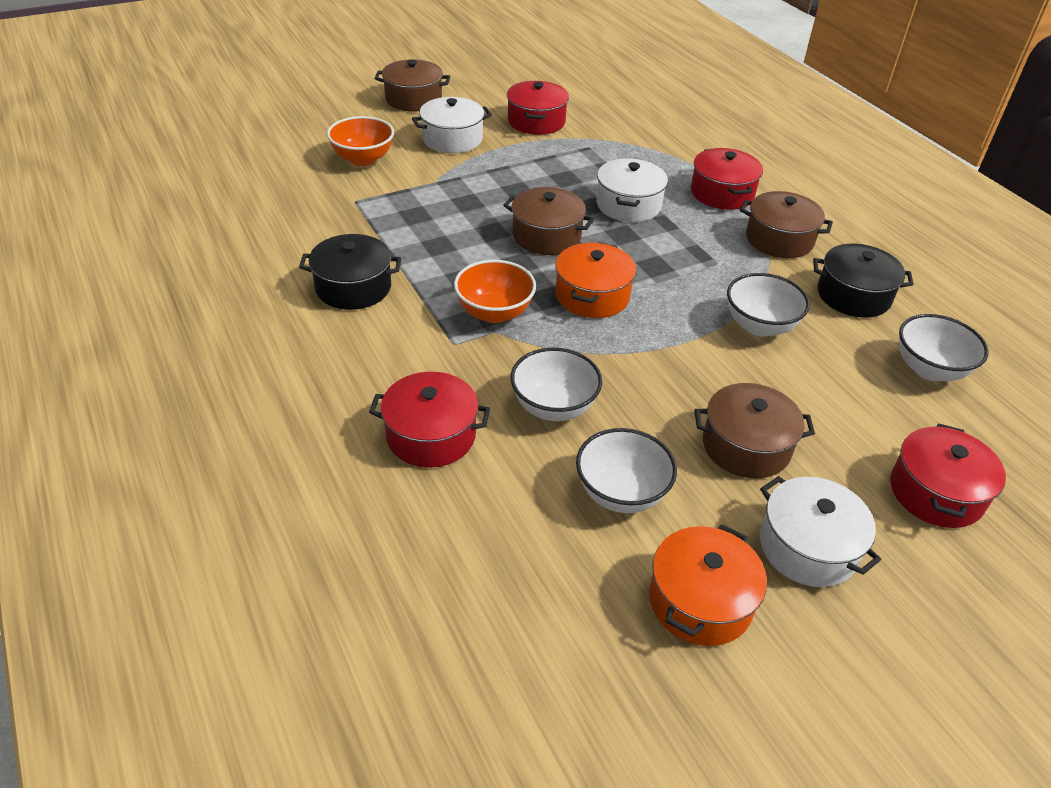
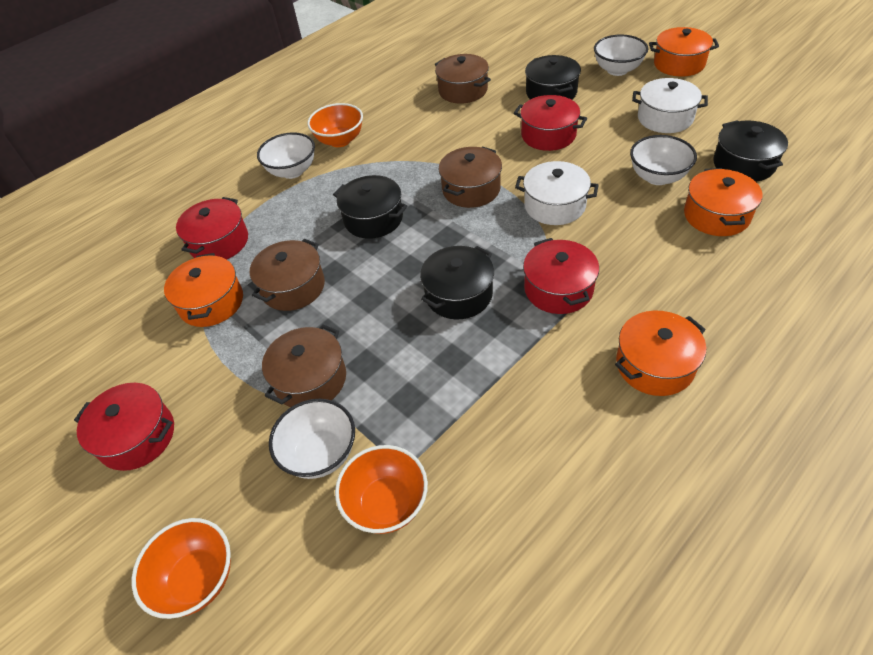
black pot: [299,234,401,310] [813,243,914,318] = 2 -> [333,175,407,239] [420,246,494,319] [525,55,581,100] [713,120,788,182] = 4
orange bowl: [327,116,394,166] [454,260,536,323] = 2 -> [132,518,231,619] [307,103,363,147] [335,445,428,534] = 3
orange pot: [556,242,636,318] [649,524,767,646] = 2 -> [164,253,243,327] [615,311,706,396] [649,27,719,76] [684,168,762,236] = 4
white pot: [412,97,492,153] [596,158,668,222] [760,476,881,587] = 3 -> [515,161,598,225] [632,78,708,133] = 2

